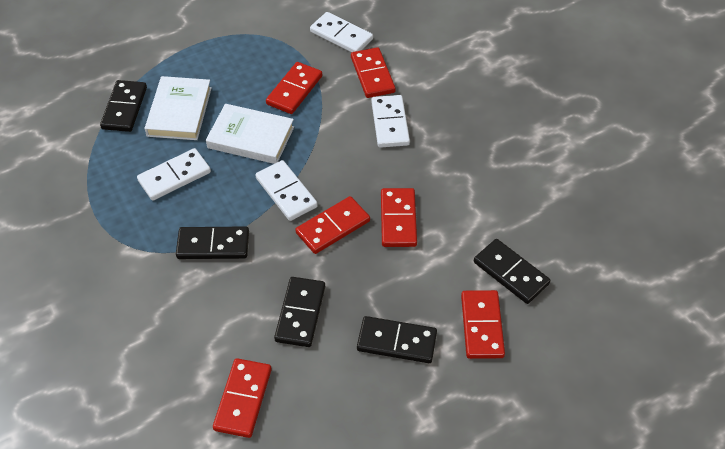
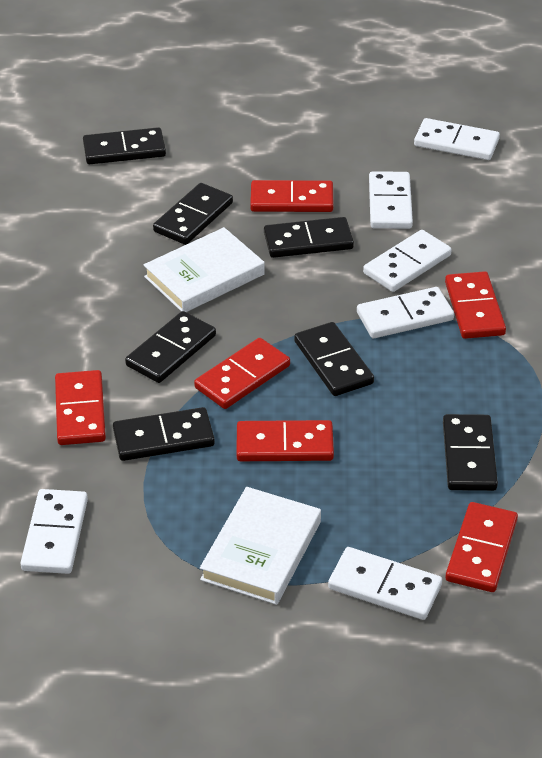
black domino: [100,80,147,132] [176,226,249,259] [274,277,325,347] [357,316,437,363] [474,239,550,304] = 5 -> [83,127,166,164] [113,407,215,461] [125,311,216,383] [153,183,233,245] [264,217,354,258] [294,322,374,396] [443,414,498,491] = 7
white domino: [137,148,211,201] [256,160,318,221] [310,12,373,52] [371,95,410,148] = 4 -> [20,489,88,574] [328,547,442,620] [357,287,454,338] [363,230,452,292] [369,171,413,229] [414,118,500,160] = 6

